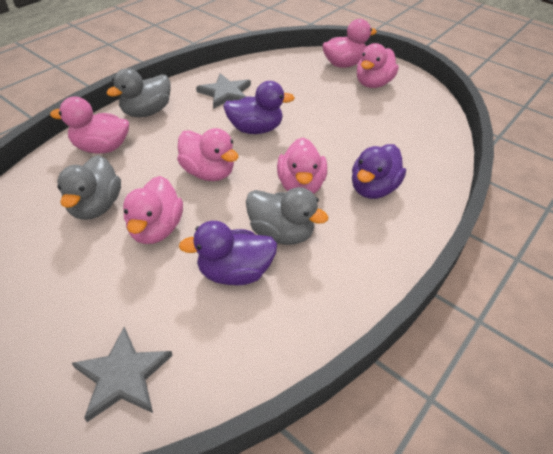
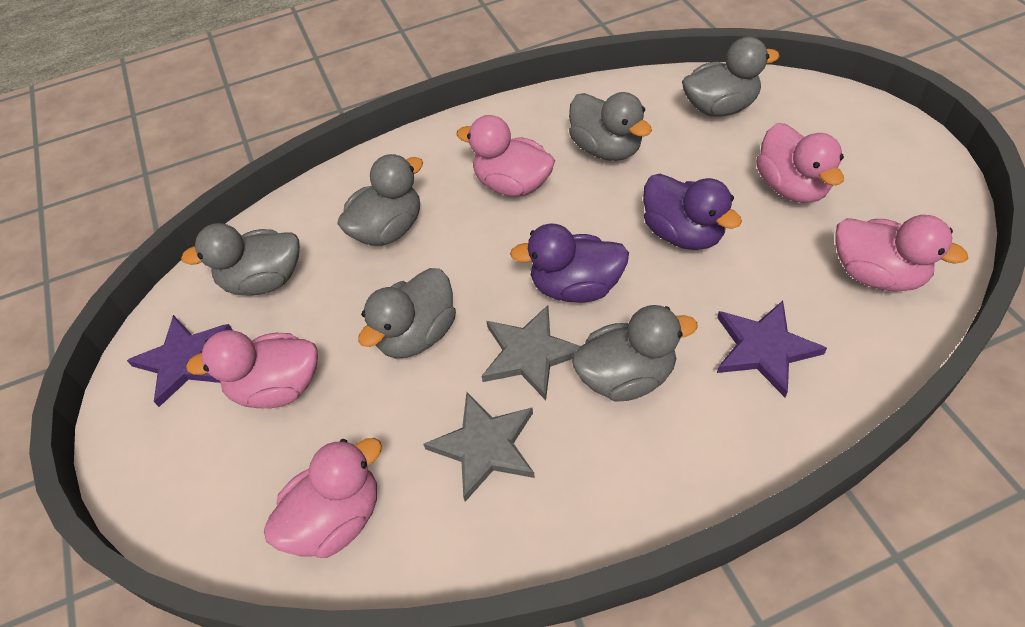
grey duck: [57,155,121,220] [106,68,170,117] [246,187,328,245] = 3 -> [181,223,300,296] [337,154,423,246] [358,268,456,358] [569,92,652,161] [572,305,698,402] [682,37,780,117] = 6
pink duck: [50,96,129,153] [123,176,183,244] [177,128,239,181] [277,138,327,194] [322,19,377,68] [357,43,399,88] = 6 -> [186,330,318,408] [264,438,382,558] [456,115,555,197] [756,123,844,203] [835,215,968,292] = 5
purple duck: [179,221,277,285] [223,81,295,134] [352,144,406,199] = 3 -> [510,224,629,303] [643,174,742,250] = 2
purple star: none = 0 -> [127,315,232,407] [717,301,827,397] = 2

